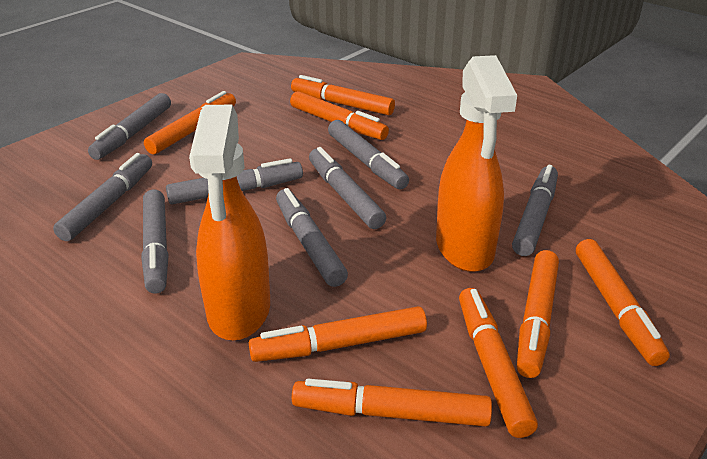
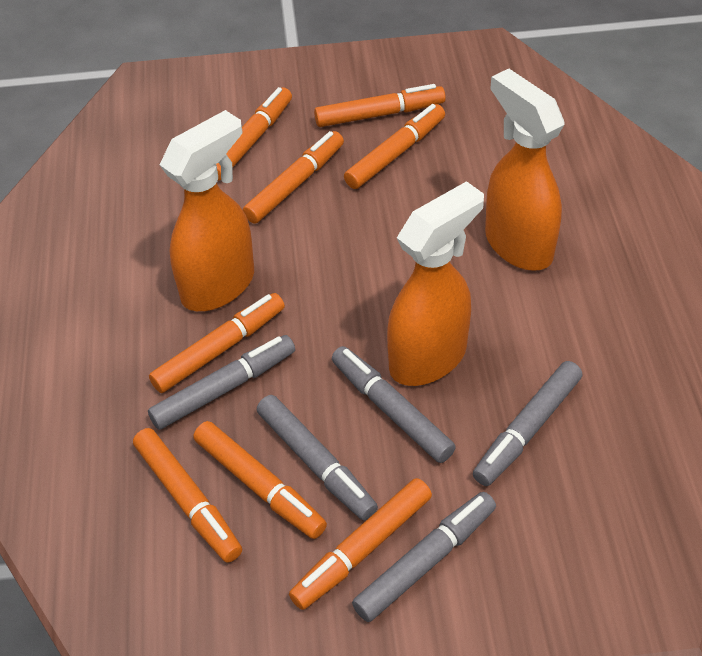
grey marker: [53,153,152,241] [88,93,171,160] [141,190,169,294] [166,158,303,204] [276,188,348,287] [309,147,386,229] [328,120,409,189] [512,165,558,256] = 8 -> [148,335,295,430] [257,395,378,521] [332,346,456,463] [352,492,496,622] [473,361,582,486] = 5
orange spray bottle: [189,105,270,340] [436,55,517,272] = 2 -> [159,110,254,311] [387,181,484,386] [485,69,564,271] = 3

